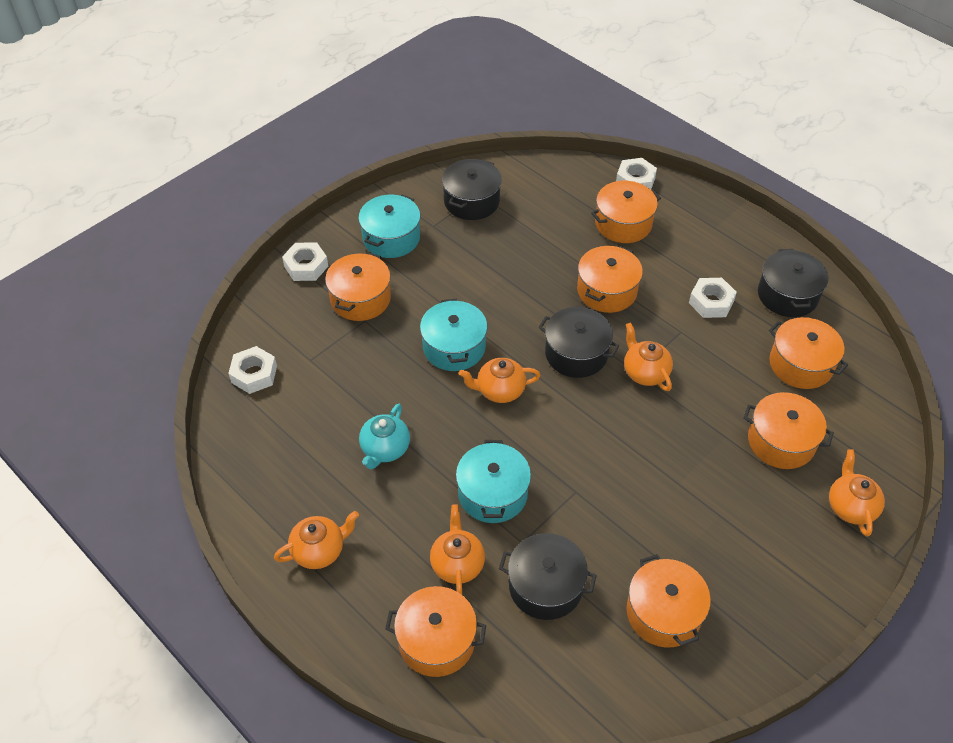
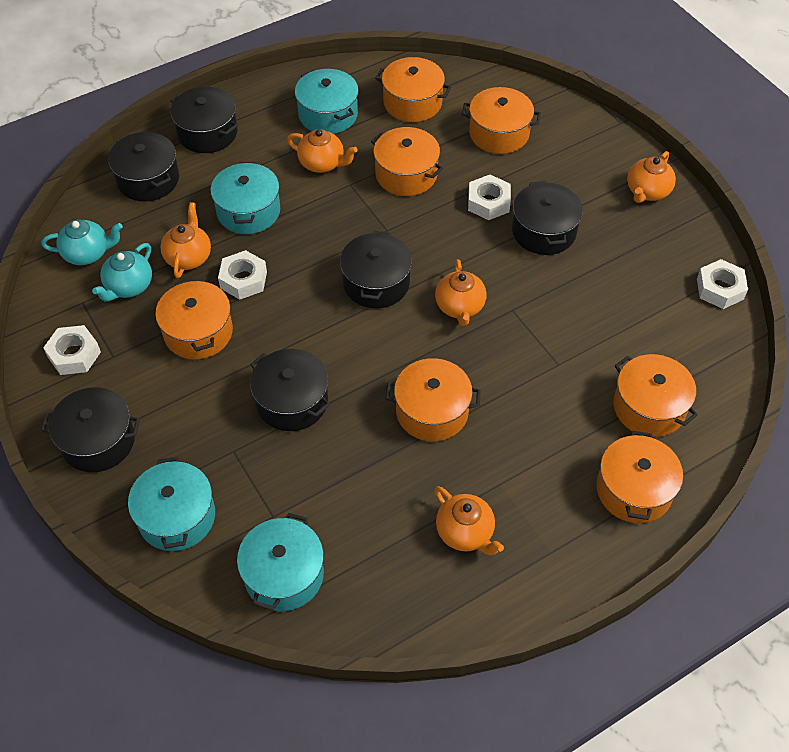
black pot: [442,159,502,220] [499,533,597,620] [539,307,619,378] [758,249,828,317] = 4 -> [41,387,140,472] [108,132,179,201] [171,87,238,153] [250,349,330,431] [340,231,412,308] [512,181,583,255] = 6
turquoise pot: [358,194,420,258] [420,299,488,371] [456,440,531,523] = 3 -> [128,457,215,551] [211,162,280,234] [237,513,324,611] [295,69,359,134] = 4
turquoise teapot: [359,404,410,469] = 1 -> [41,220,123,265] [92,243,152,301] = 2

